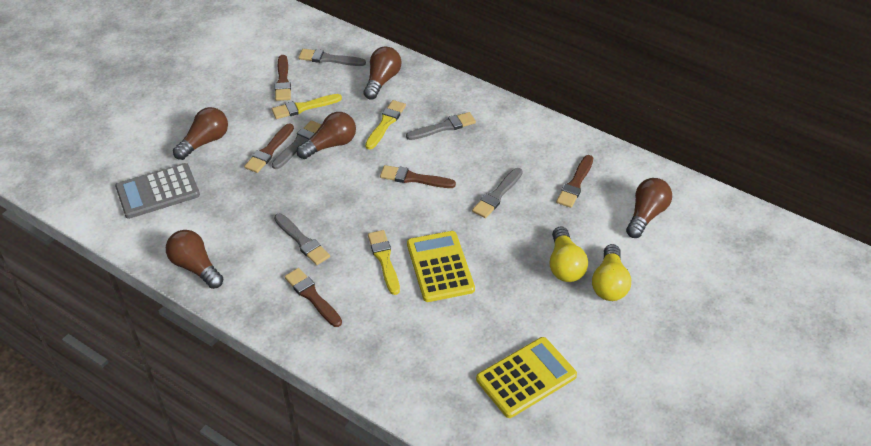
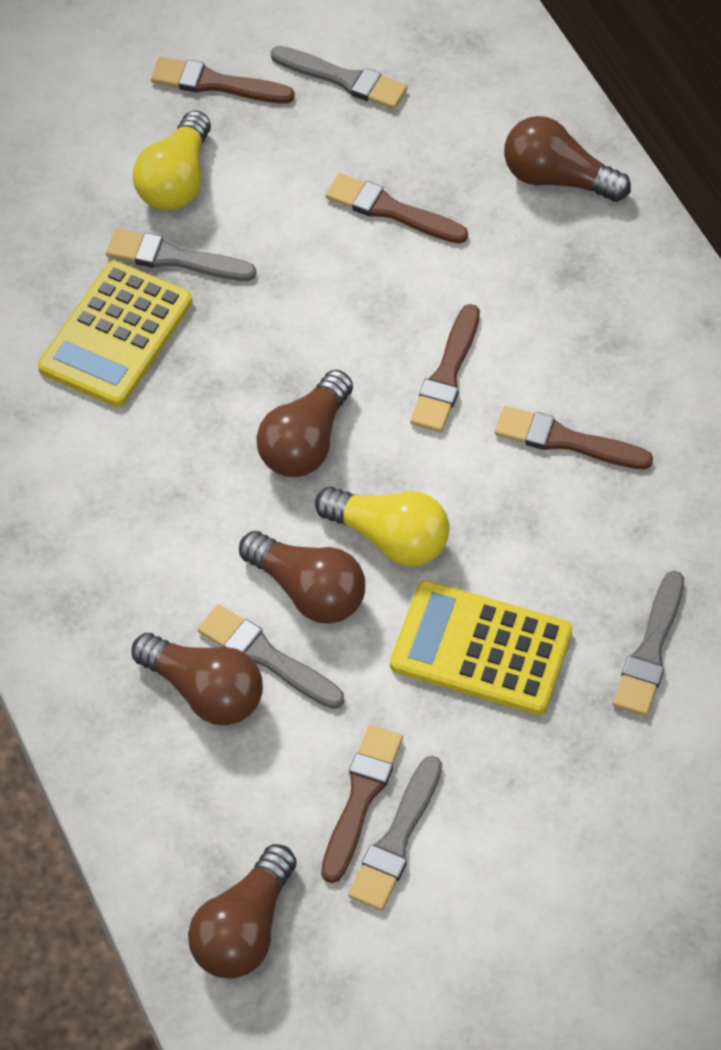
grey calculator: [115,163,200,219] = 1 -> none = 0
yellow brush: [272,94,342,119] [365,100,406,150] [368,230,400,295] = 3 -> none = 0

